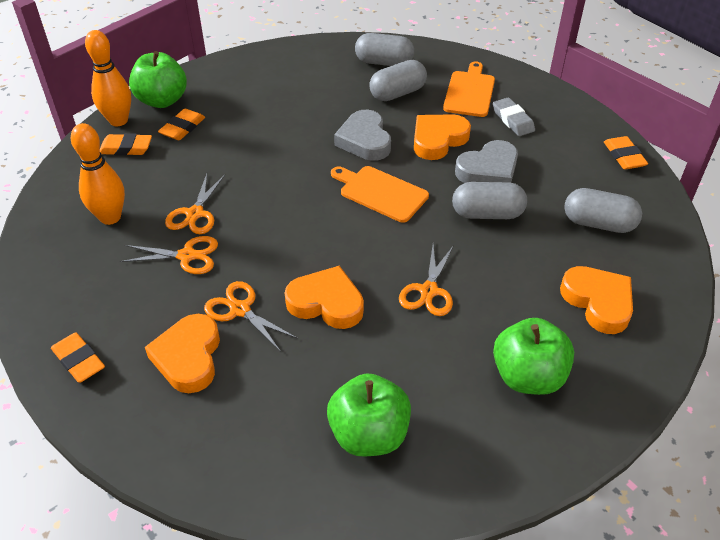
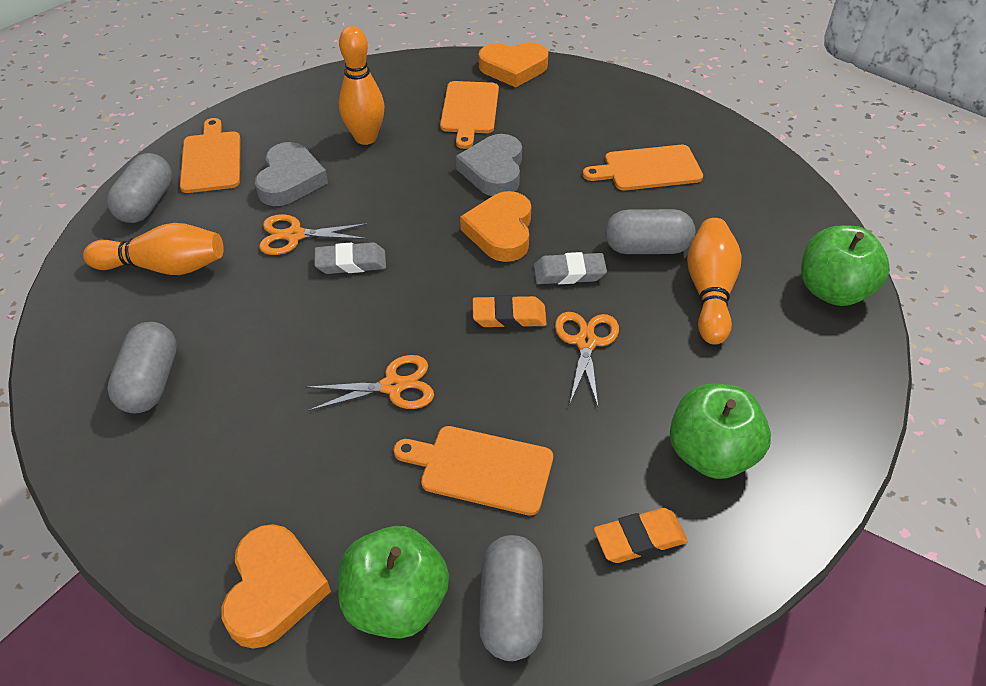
grey eraser: [493,98,535,136] = 1 -> [314,242,386,274] [534,252,607,284] = 2
orange bowling pin: [71,123,125,225] [85,30,131,126] = 2 -> [83,223,224,275] [339,26,385,145] [687,218,742,345] = 3
orange cutting board: [331,166,429,223] [443,62,495,117] = 2 -> [180,118,241,193] [394,426,553,516] [440,81,499,149] [583,145,703,190] = 4
orange eraser: [51,332,105,383] [100,133,152,156] [158,109,205,140] [604,136,648,170] = 4 -> [473,295,547,328] [594,508,688,563] = 2
orange heart: [145,314,220,393] [285,266,364,329] [414,114,471,160] [560,266,633,334] = 4 -> [221,524,331,648] [460,191,531,262] [479,42,548,87] = 3
orange scissors: [120,236,218,274] [165,174,225,234] [204,281,298,352] [399,245,454,316] = 4 -> [259,214,368,255] [306,355,434,411] [555,312,619,407] = 3

